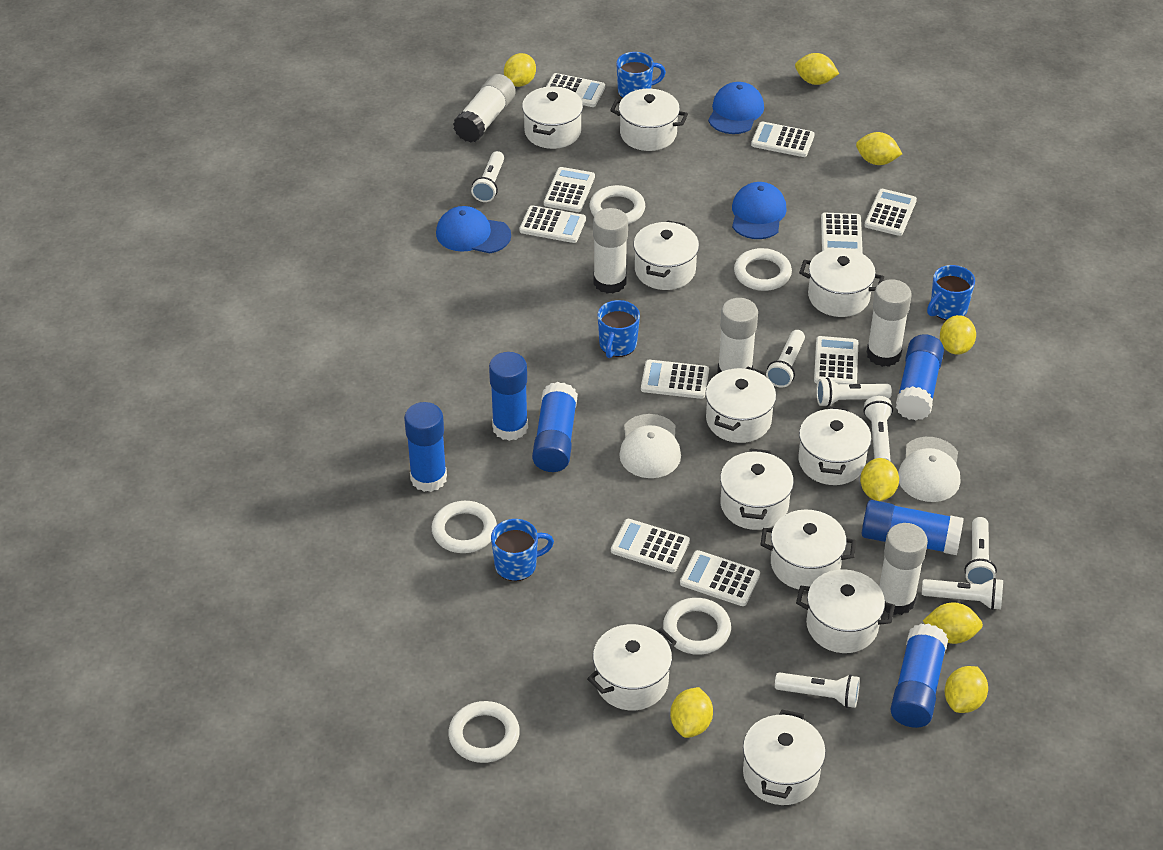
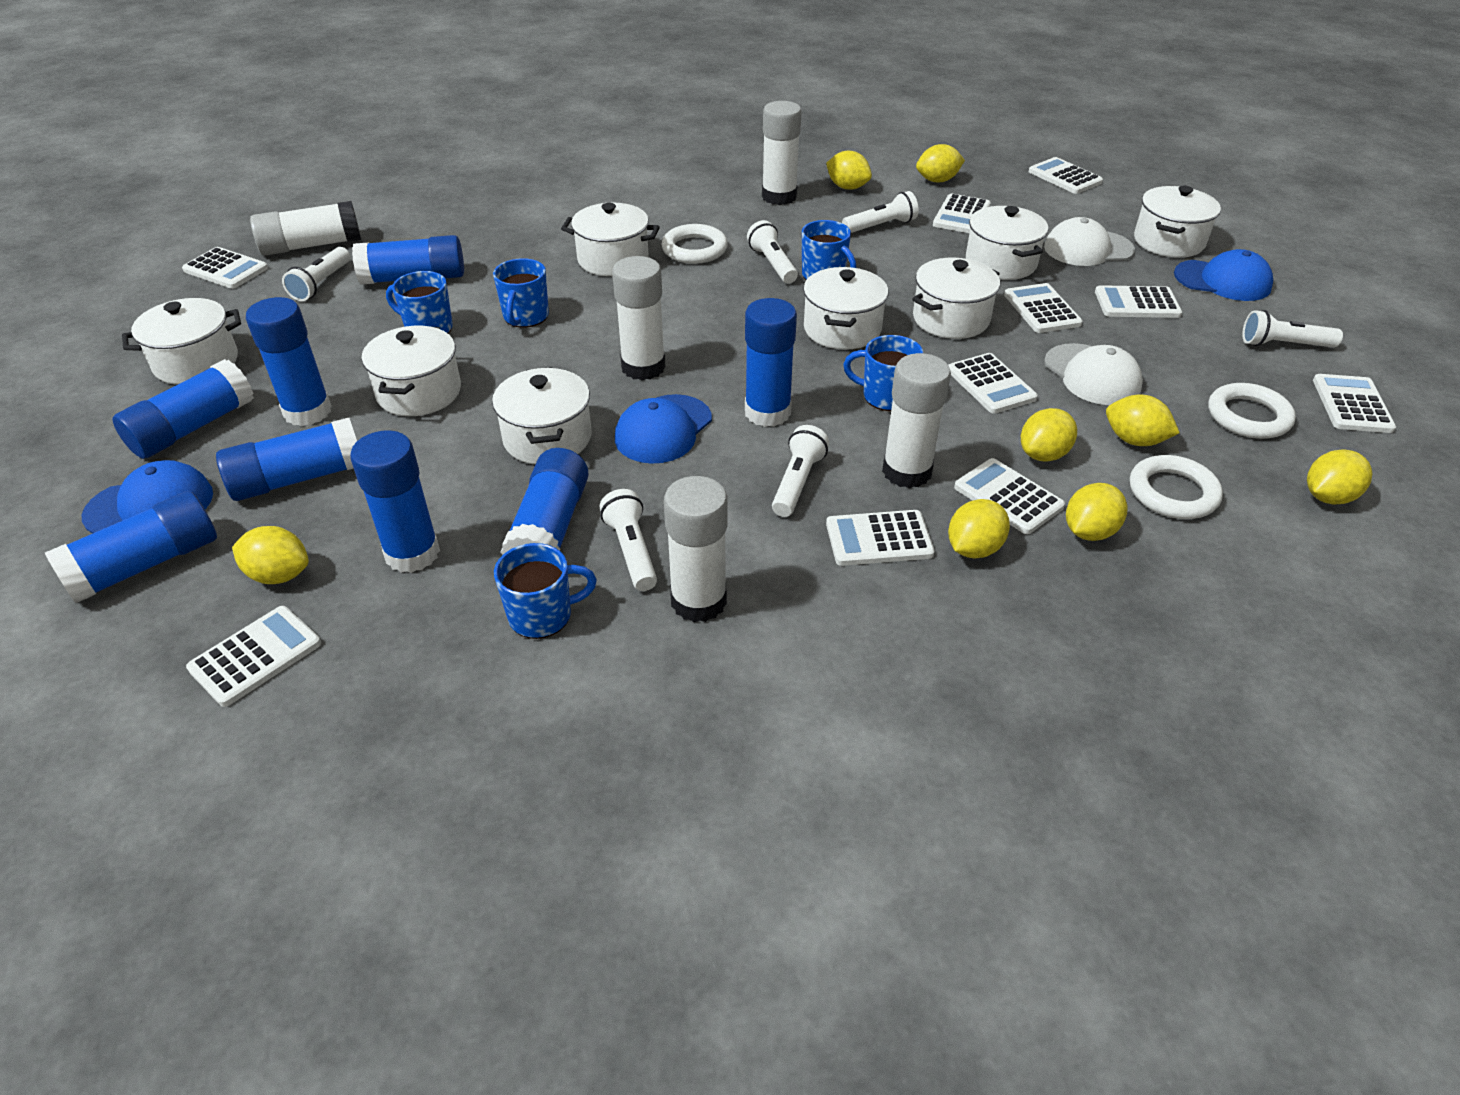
blue glue stick: [404,402,447,492] [489,352,528,441] [532,382,578,472] [861,500,964,555] [890,624,948,728] [896,334,944,421] = 6 -> [45,491,217,603] [112,359,254,459] [216,418,357,501] [246,297,332,426] [350,430,440,573] [352,235,464,285] [501,448,589,555] [745,298,797,427] = 8
blue mug: [491,519,554,581] [598,300,640,358] [616,52,666,98] [927,265,975,320] = 4 -> [386,271,453,334] [493,258,549,328] [494,543,597,639] [802,220,856,280] [843,335,923,411] = 5
white flashlight: [471,151,504,202] [766,330,805,387] [775,672,860,708] [816,378,892,407] [863,396,893,461] [922,578,1003,610] [964,517,997,584] = 7 -> [282,247,350,301] [600,489,657,591] [747,220,798,284] [772,425,829,517] [842,191,919,233] [1242,310,1343,348] = 6
white pot: [522,86,583,149] [587,624,677,710] [610,89,688,151] [633,220,699,290] [705,367,776,443] [720,448,794,530] [743,710,826,805] [760,509,856,589] [796,569,895,653] [799,248,884,317] [799,406,871,485] = 11 -> [122,298,241,385] [362,326,461,416] [492,367,592,464] [561,203,660,276] [803,267,888,350] [912,258,1000,339] [966,206,1048,280] [1134,186,1221,258] = 8
white ring: [432,501,497,553] [448,701,520,763] [590,185,645,224] [663,598,731,655] [734,248,792,291] = 5 -> [661,224,728,264] [1130,455,1223,519] [1208,383,1296,439] = 3

